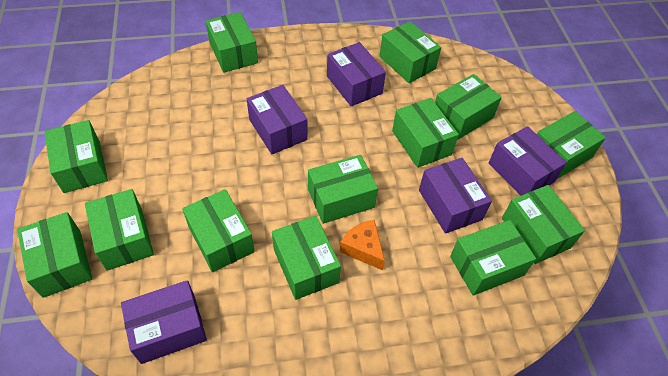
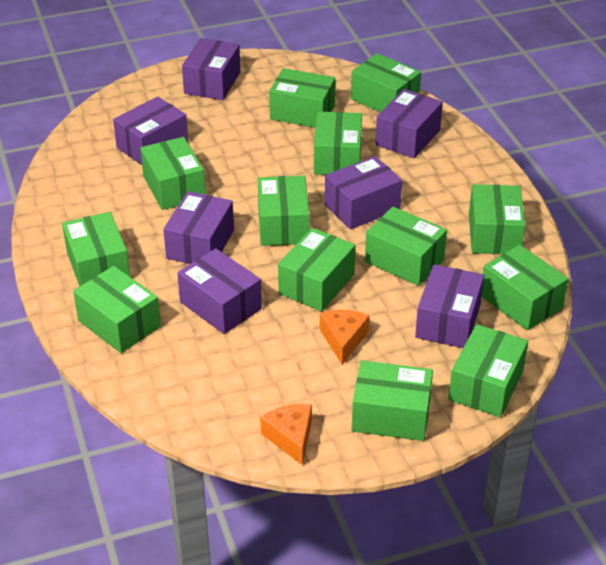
orange cheese: [340,220,385,270] = 1 -> [261,404,312,465] [320,310,370,364] = 2
purple box: [121,280,207,364] [247,85,308,154] [327,42,386,107] [419,158,492,234] [489,126,567,196] = 5 -> [113,96,188,165] [163,191,234,264] [177,248,262,334] [182,38,240,100] [325,156,402,230] [375,89,443,158] [415,264,484,348] = 7

